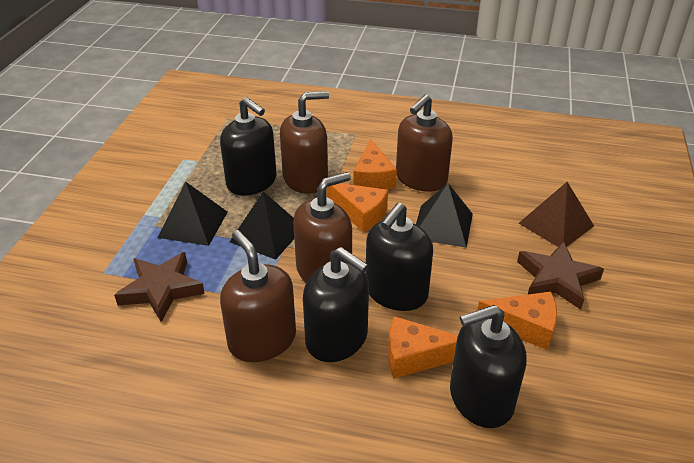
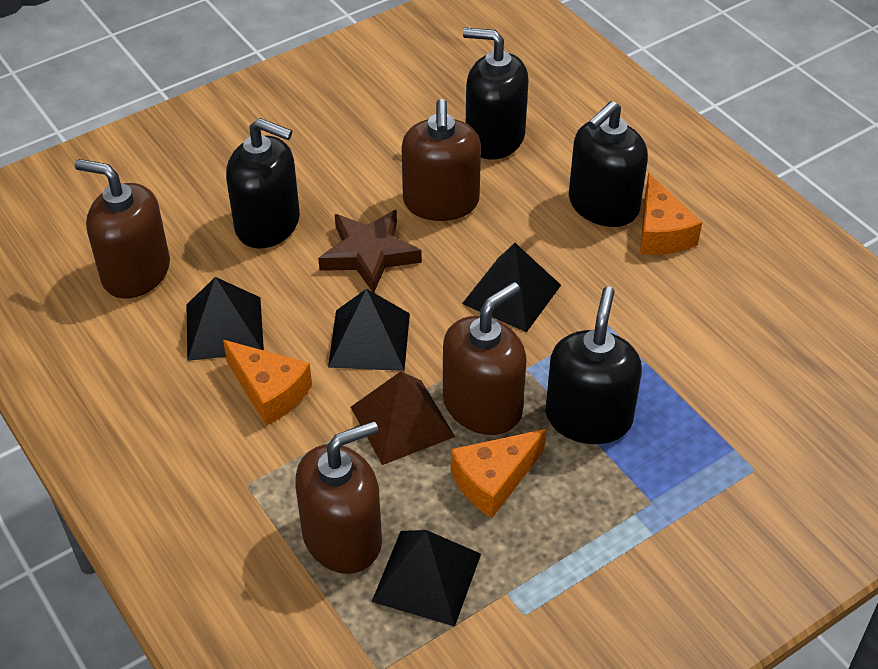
black pyramid: [158,181,228,246] [230,191,294,260] [416,183,473,248] = 3 -> [187,277,264,361] [328,289,410,371] [372,530,481,627] [462,243,561,332] = 4
brown star: [114,252,205,322] [517,241,604,310] = 2 -> [318,209,422,293] = 1
orange cheese: [326,183,388,232] [353,139,397,190] [388,316,458,379] [478,292,557,350] = 4 -> [223,340,312,426] [451,429,546,518] [640,173,702,255] = 3

